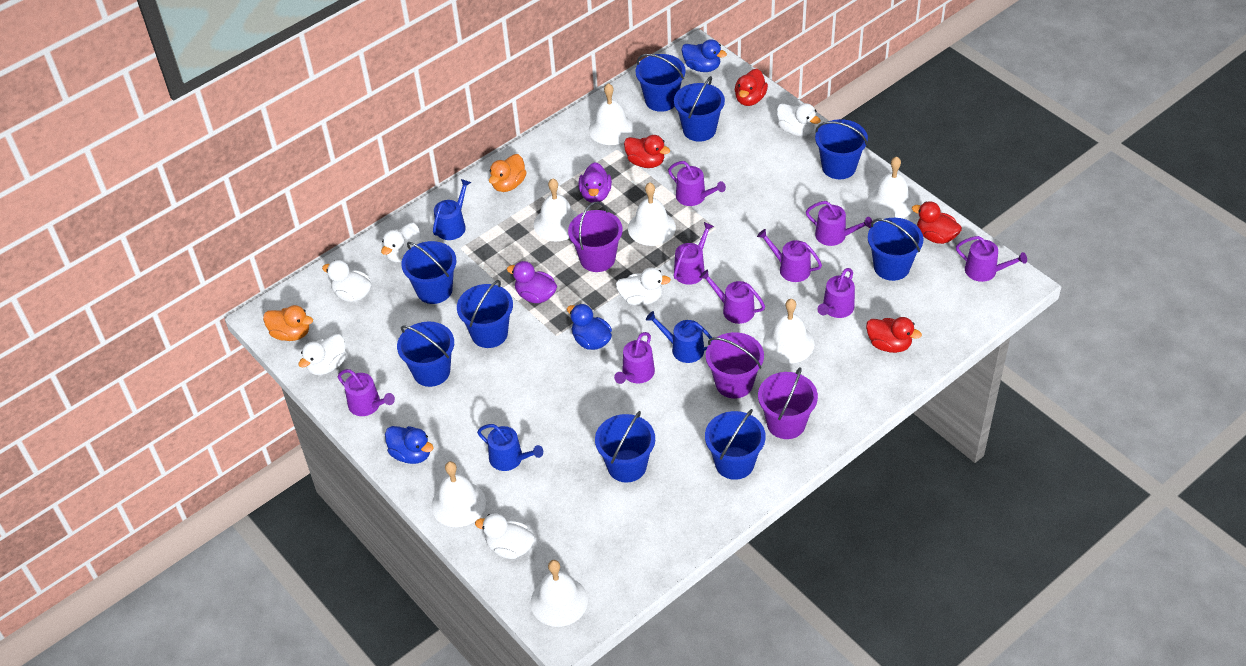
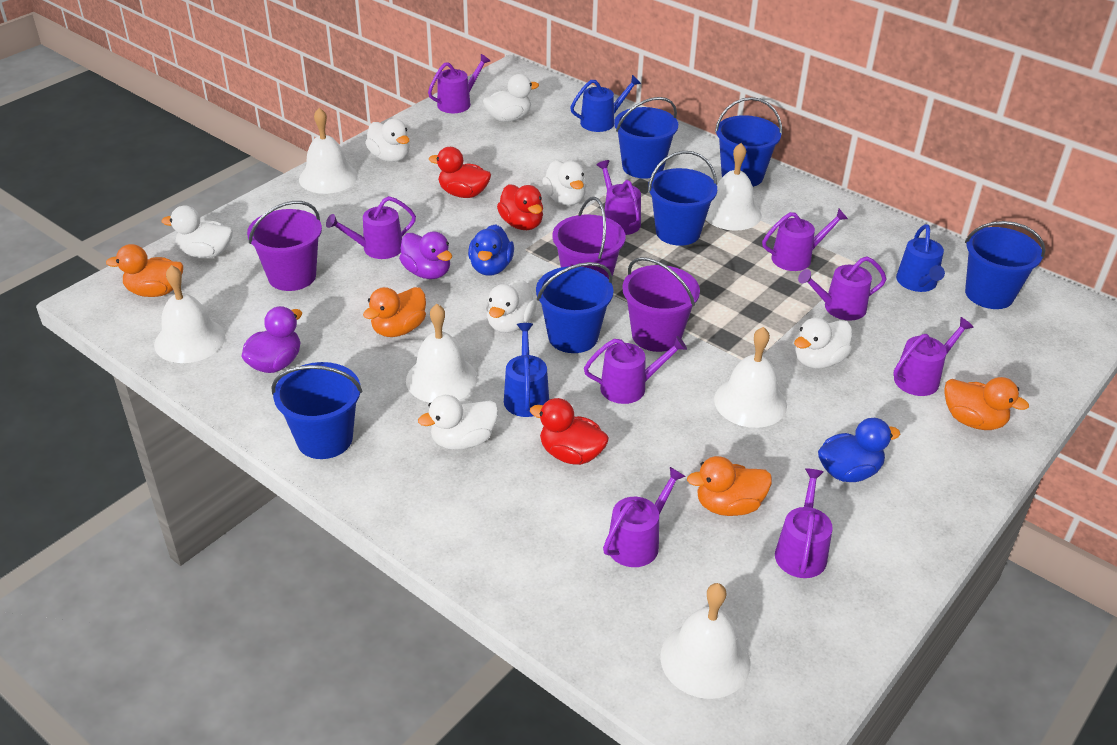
blue bucket: [397,322,454,387] [401,241,457,304] [457,280,513,348] [595,411,655,482] [636,54,686,112] [674,76,725,142] [705,409,766,480] [815,119,868,179] [868,218,924,281] = 9 -> [272,362,362,459] [536,262,614,353] [614,97,678,179] [648,151,717,246] [715,97,782,187] [965,221,1045,309] = 6
blue duck: [385,426,434,464] [567,304,612,350] [681,39,727,72] = 3 -> [468,224,514,276] [818,418,900,482] = 2
orange duck: [263,305,313,341] [489,154,527,192] = 2 -> [106,244,183,297] [363,287,426,337] [687,456,772,516] [944,377,1029,430] = 4
red duck: [624,135,670,168] [735,69,768,106] [866,317,922,353] [912,201,962,244] = 4 -> [429,147,491,198] [497,184,543,230] [530,398,609,465] = 3
white bell: [432,461,486,527] [531,560,588,627] [534,178,578,241] [589,83,634,145] [628,183,676,246] [763,299,815,364] [867,157,915,219] = 7 -> [154,265,226,363] [299,108,358,194] [406,304,478,403] [660,583,750,699] [705,143,762,231] [714,327,787,428] = 6
white duck: [298,334,346,375] [322,260,371,302] [381,223,422,262] [475,513,535,559] [616,268,671,306] [777,103,821,136] = 6 -> [161,206,233,258] [365,119,410,162] [418,395,498,450] [483,74,539,122] [486,279,537,333] [542,160,587,205] [794,318,852,369] = 7

